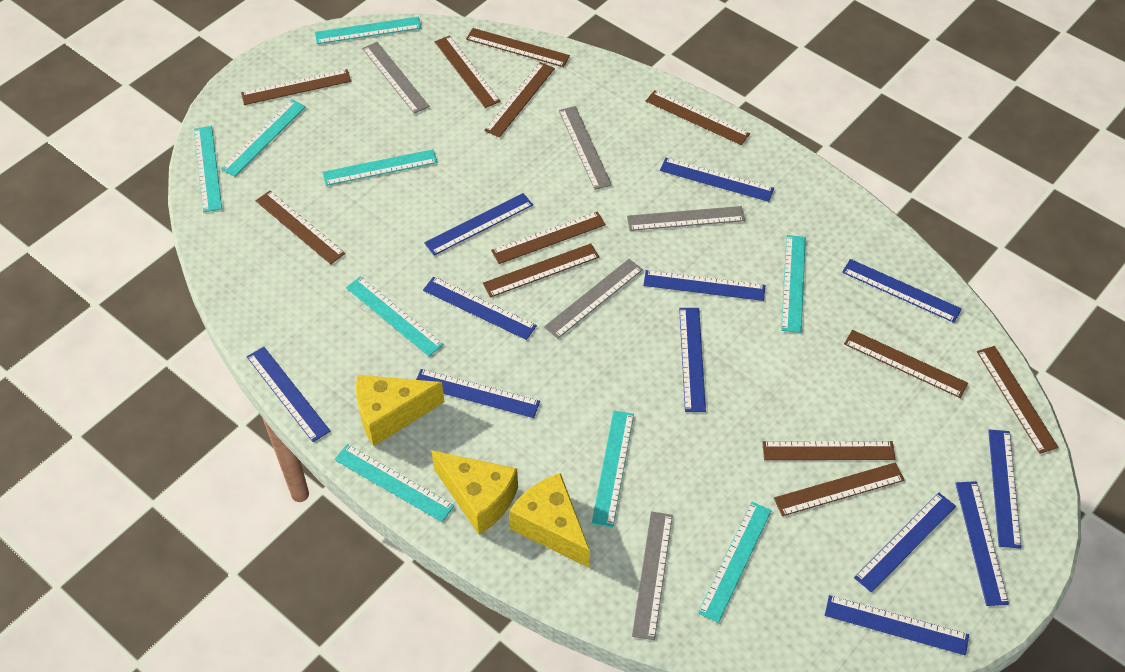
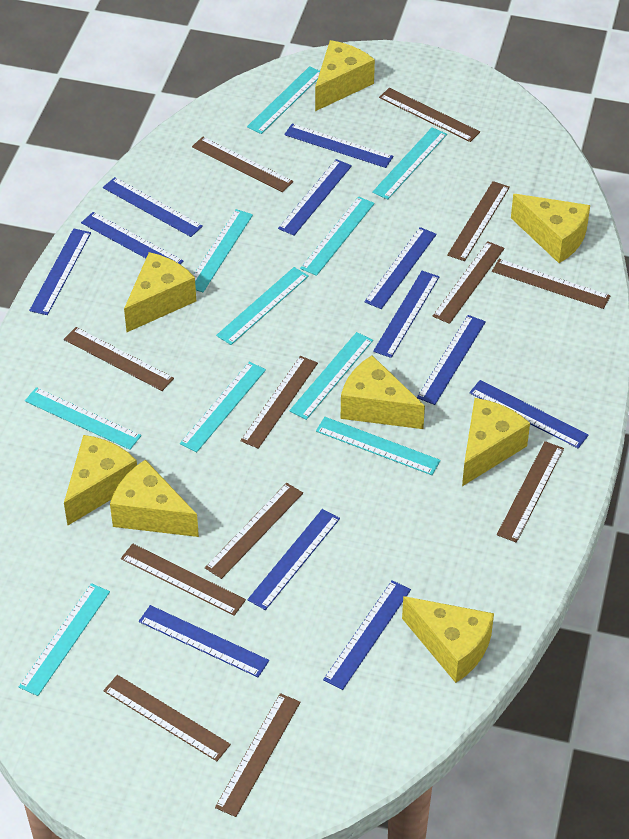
grey ruler: [362,42,430,114] [544,259,643,339] [559,106,612,190] [627,206,745,231] [632,511,673,640] = 5 -> none = 0
turquoise ruler: [194,126,222,212] [221,100,306,177] [315,17,421,44] [322,149,437,186] [334,444,454,522] [346,276,444,356] [591,411,634,528] [698,502,772,623] [781,235,806,333] = 9 -> [19,583,110,696] [25,387,141,450] [180,362,266,452] [193,209,253,292] [216,267,309,345] [247,66,320,134] [289,332,373,420] [300,197,375,276] [316,417,441,475] [372,127,447,200] = 10
yellow cheese: [356,375,444,446] [431,450,518,535] [509,473,590,568] = 3 -> [64,435,137,526] [110,459,199,537] [124,252,196,332] [315,40,375,111] [341,355,425,429] [402,596,494,683] [462,398,530,486] [511,194,590,263] = 8

